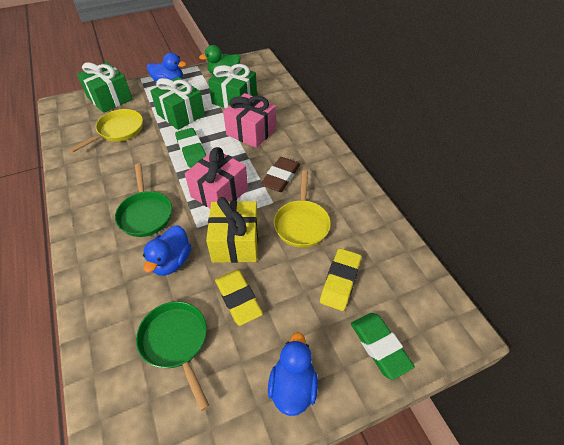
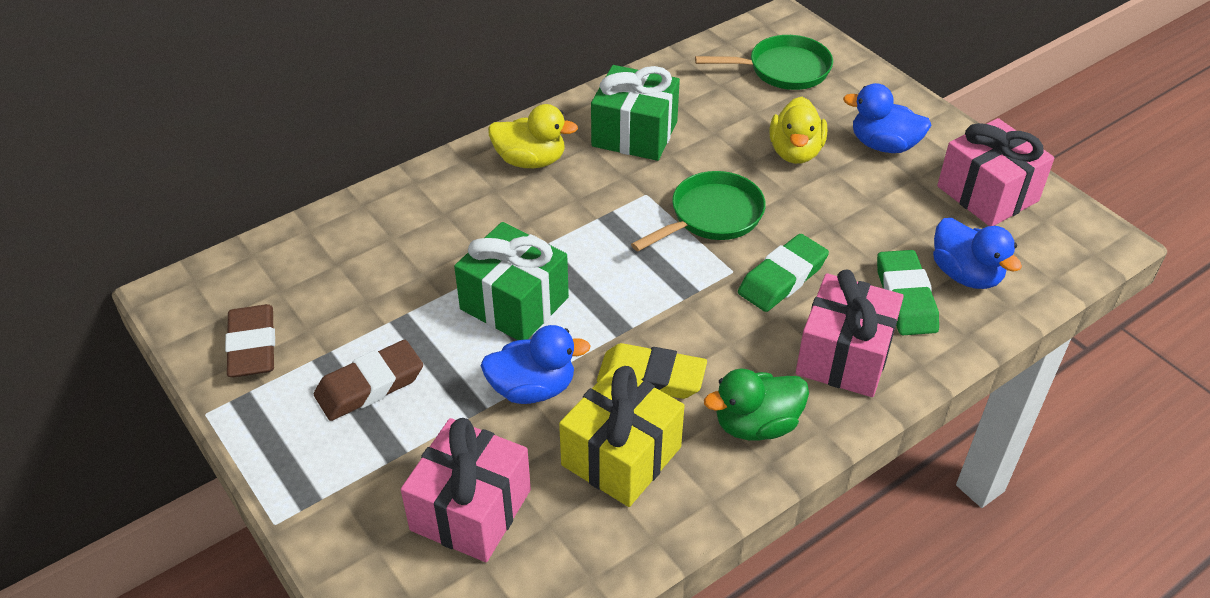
brown eraser: [261,157,300,192] = 1 -> [225,304,275,377] [314,340,423,421] = 2
green gift: [77,62,132,113] [150,77,205,130] [208,64,257,108] = 3 -> [454,222,569,340] [591,65,680,161] = 2
pink gift: [185,147,248,208] [223,93,276,148] = 2 -> [401,418,531,562] [796,270,904,397] [937,118,1055,226] = 3
yellow duck: none = 0 -> [488,104,578,168] [770,97,827,164] = 2
yellow eraser: [215,270,263,326] [320,248,362,311] = 2 -> [597,343,707,399] = 1
yellow pan: [69,109,143,152] [274,170,331,248] = 2 -> none = 0

